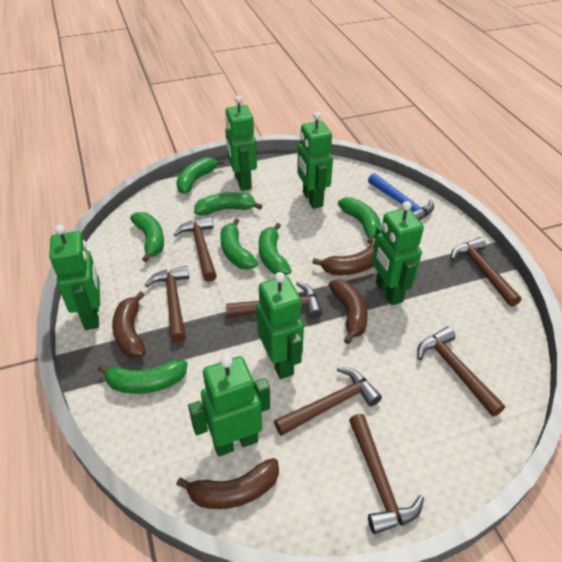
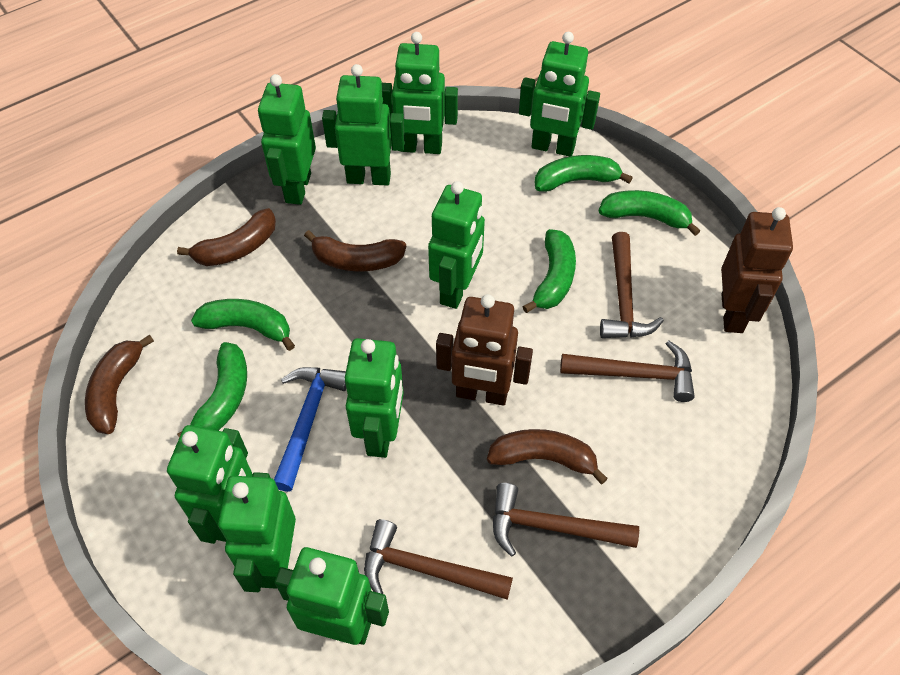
brown hammer: [145,266,189,343] [174,217,217,282] [226,282,323,319] [274,367,382,436] [349,414,424,534] [417,327,505,417] [451,237,522,307] = 7 -> [364,519,513,600] [493,483,639,557] [560,341,695,402] [600,232,664,338] = 4
brown robot: none = 0 -> [436,294,533,406] [721,207,793,333] = 2
green banana: [97,360,187,394] [130,212,164,262] [176,157,224,194] [194,192,262,216] [220,218,258,269] [259,223,292,275] [338,197,381,244] = 7 -> [177,342,247,437] [191,299,295,351] [522,229,576,313] [534,155,633,192] [599,190,700,236] = 5
green robot: [49,225,100,330] [188,355,270,457] [225,96,257,191] [256,272,304,379] [297,112,333,209] [372,201,424,305] = 6 -> [167,425,253,544] [218,472,296,592] [258,74,316,205] [274,547,389,645] [322,64,405,186] [345,338,404,458] [382,32,458,154] [428,181,485,309] [519,32,600,156] = 9

